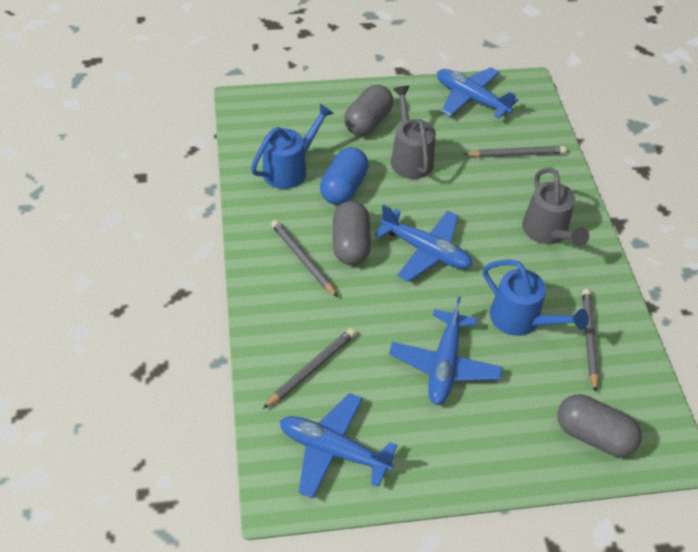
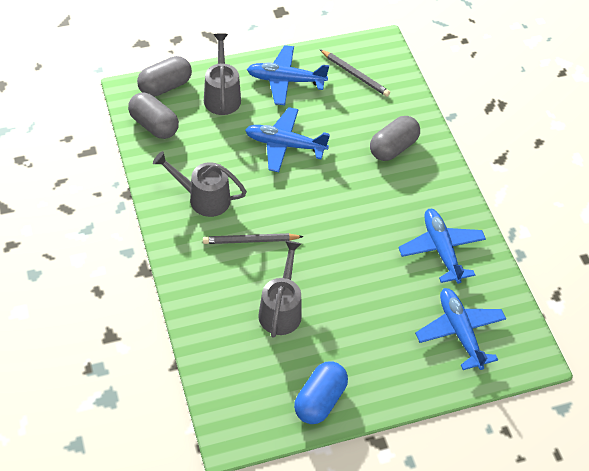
blue watering can: [251,104,334,189] [483,260,589,336] = 2 -> none = 0
grey pencil: [263,328,356,409] [271,220,338,297] [464,146,566,158] [582,289,599,392] = 4 -> [203,233,304,244] [320,49,390,97] = 2
grey watering can: [391,86,436,179] [522,168,589,246] = 2 -> [153,151,247,217] [204,33,241,115] [258,241,302,338] = 3

